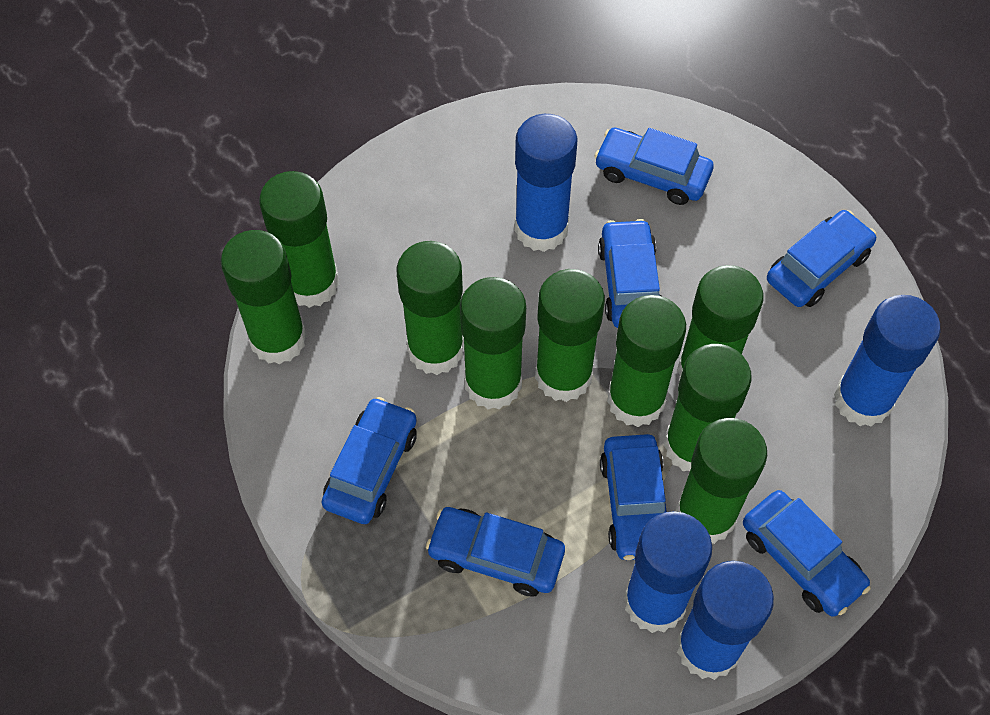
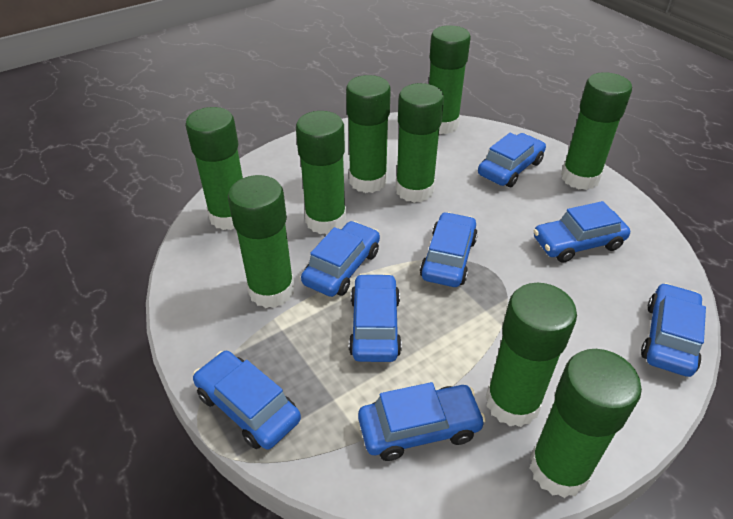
blue car: [322,397,417,524] [426,507,565,597] [594,128,714,205] [598,219,661,328] [600,434,667,560] [743,490,871,617] [767,210,877,307] = 7 -> [193,351,301,450] [301,221,380,297] [349,273,402,362] [358,382,486,461] [420,212,478,287] [478,133,546,187] [534,201,630,263] [641,283,706,377] = 8
blue glue stick: [515,114,577,252] [624,511,712,633] [677,561,774,680] [834,295,941,427] = 4 -> none = 0

